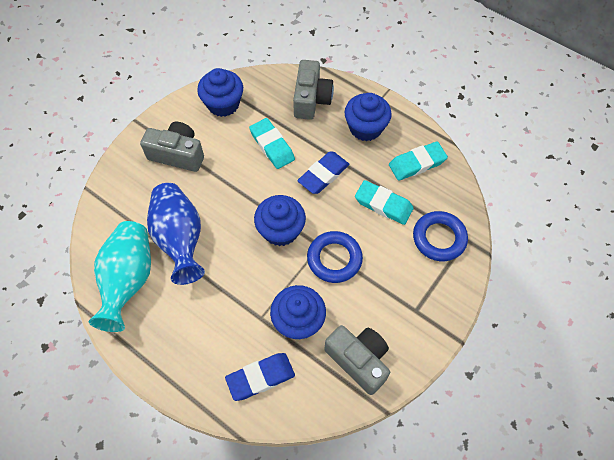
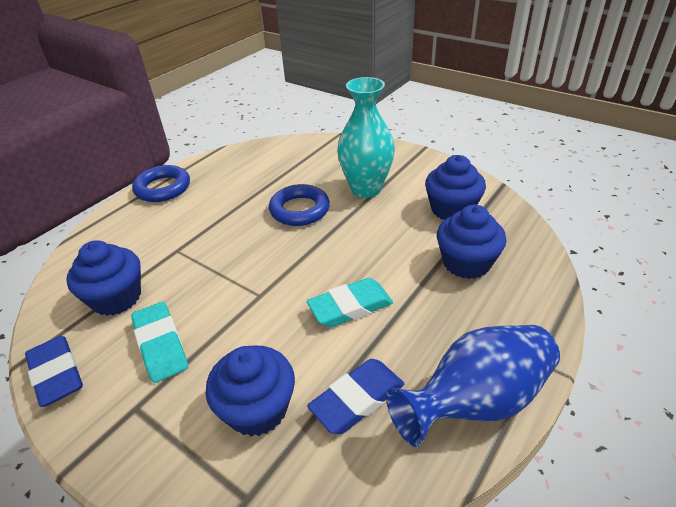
grey camera: [140,122,204,172] [293,60,334,120] [324,325,390,395] = 3 -> none = 0
turquoise eraser: [249,118,295,169] [355,180,414,225] [389,142,448,181] = 3 -> [131,302,188,383] [307,278,393,328] = 2

